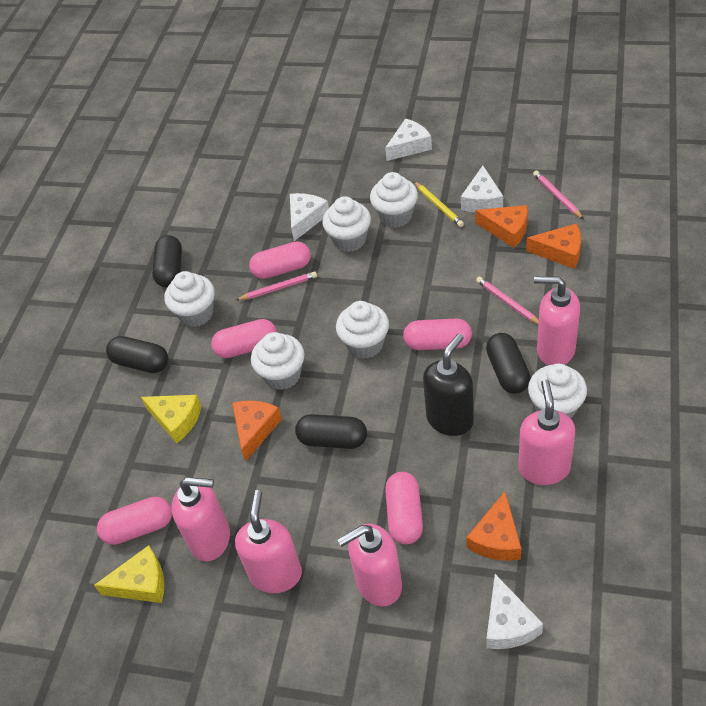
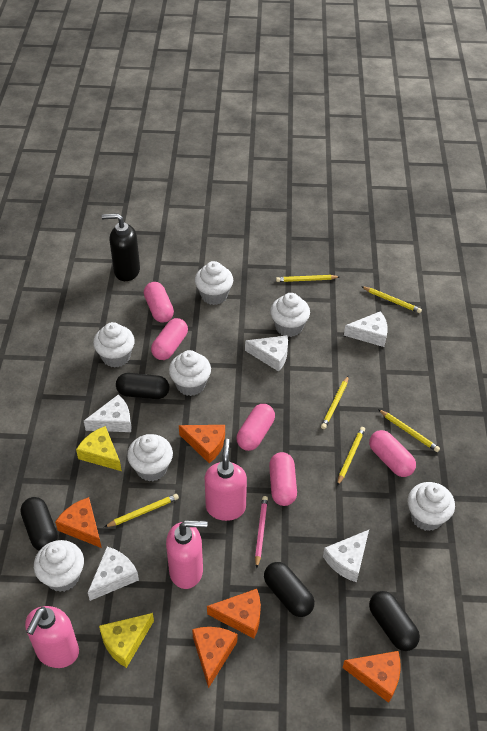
orange cheese: [232,400,282,462] [466,492,521,561] [475,205,528,248] [526,223,581,269] = 4 -> [55,497,102,548] [179,425,225,464] [192,627,237,688] [207,589,261,638] [343,651,401,703] = 5
pink pencil: [236,271,317,300] [476,277,539,324] [533,170,584,219] = 3 -> [255,496,268,569] = 1
pink soap dispenser: [171,477,230,561] [235,490,302,593] [337,524,402,606] [518,379,575,485] [534,276,580,365] = 5 -> [25,606,79,668] [166,520,207,589] [205,439,247,521] = 3
white cheese: [290,193,329,241] [385,118,432,161] [461,166,503,212] [486,574,543,649] = 4 -> [84,395,131,432] [88,547,139,601] [245,335,288,372] [323,530,369,582] [344,311,388,347] = 5
white cupcake: [165,271,215,327] [251,332,304,390] [322,196,371,252] [336,301,389,359] [370,172,418,228] [528,364,587,418] = 6 -> [34,540,84,592] [93,322,135,368] [127,434,173,481] [169,350,211,396] [195,261,233,305] [270,293,310,337] [408,482,455,531] = 7
yellow pencil: [414,181,464,227] = 1 -> [105,494,179,527] [276,275,340,282] [321,375,349,429] [337,427,365,486] [361,286,422,313] [378,409,440,452] = 6

